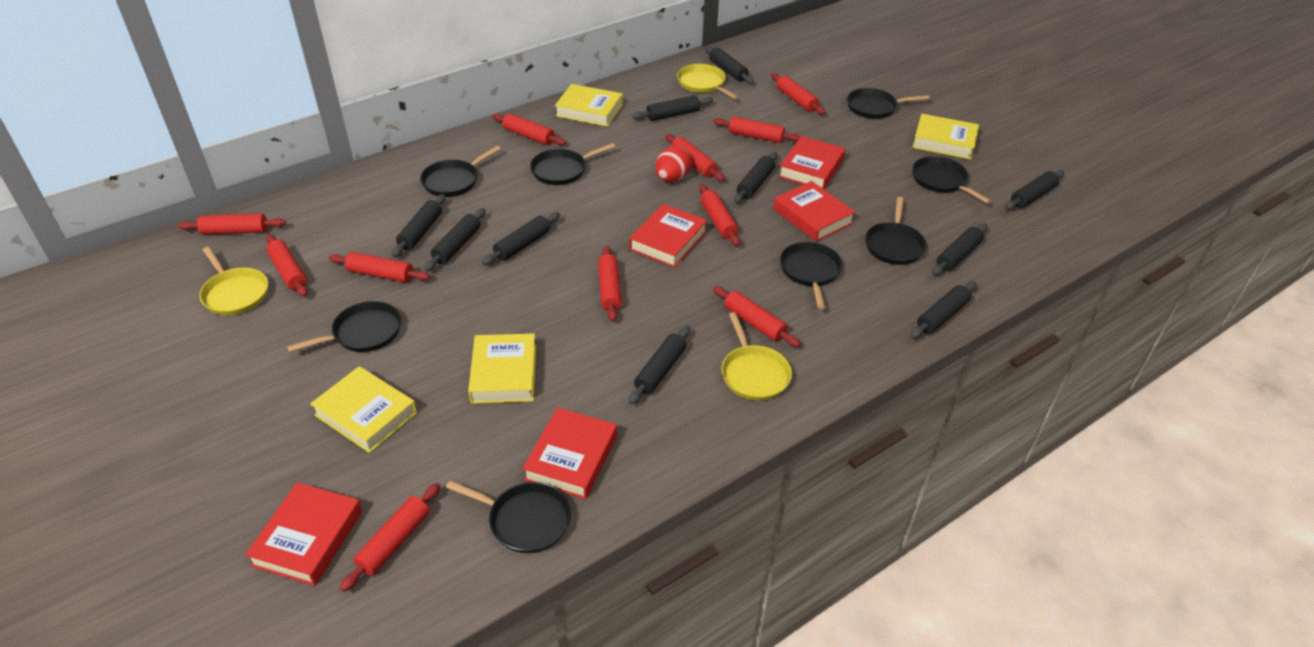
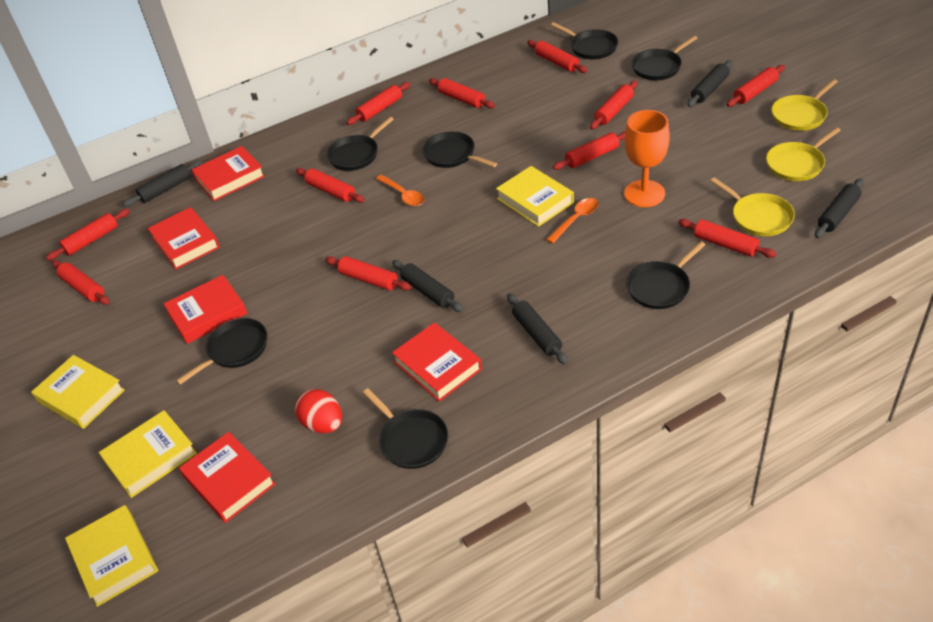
black pan: [287,301,401,352] [420,146,501,197] [446,481,571,553] [530,143,615,185] [780,242,842,309] [847,88,930,119] [865,197,927,265] [912,156,991,204] = 8 -> [176,318,268,385] [326,117,394,171] [363,388,448,469] [422,131,497,168] [551,22,618,59] [626,241,706,309] [631,36,698,80] = 7
black rolling pin: [392,194,446,258] [424,208,486,271] [482,212,560,265] [629,325,690,404] [632,95,713,121] [704,46,754,84] [734,152,777,204] [911,282,976,338] [932,223,987,276] [1005,170,1064,210] = 10 -> [123,161,203,207] [392,260,464,312] [507,293,568,365] [687,60,733,107] [815,178,864,238] = 5
orange goblet: none = 0 -> [624,110,670,207] = 1
orange spoon: none = 0 -> [376,175,424,206] [546,198,599,244] = 2

